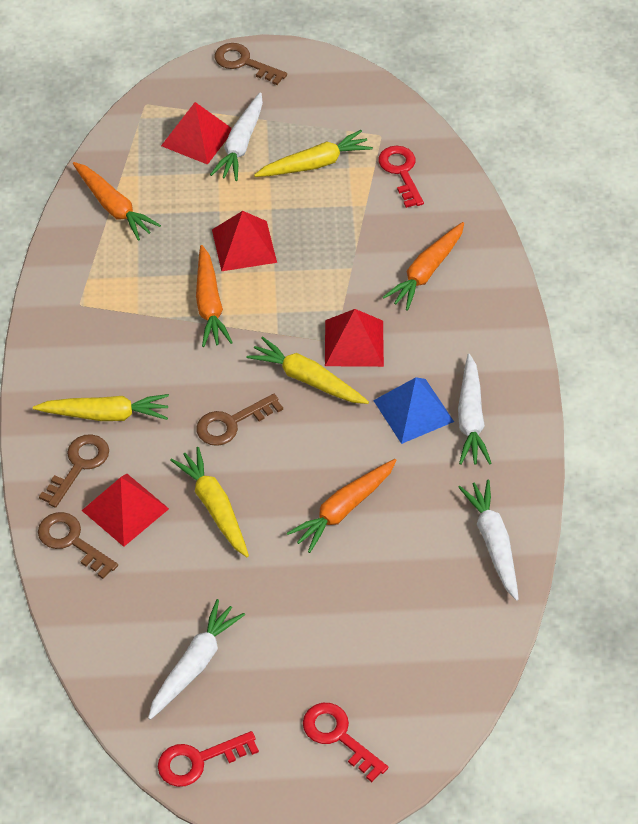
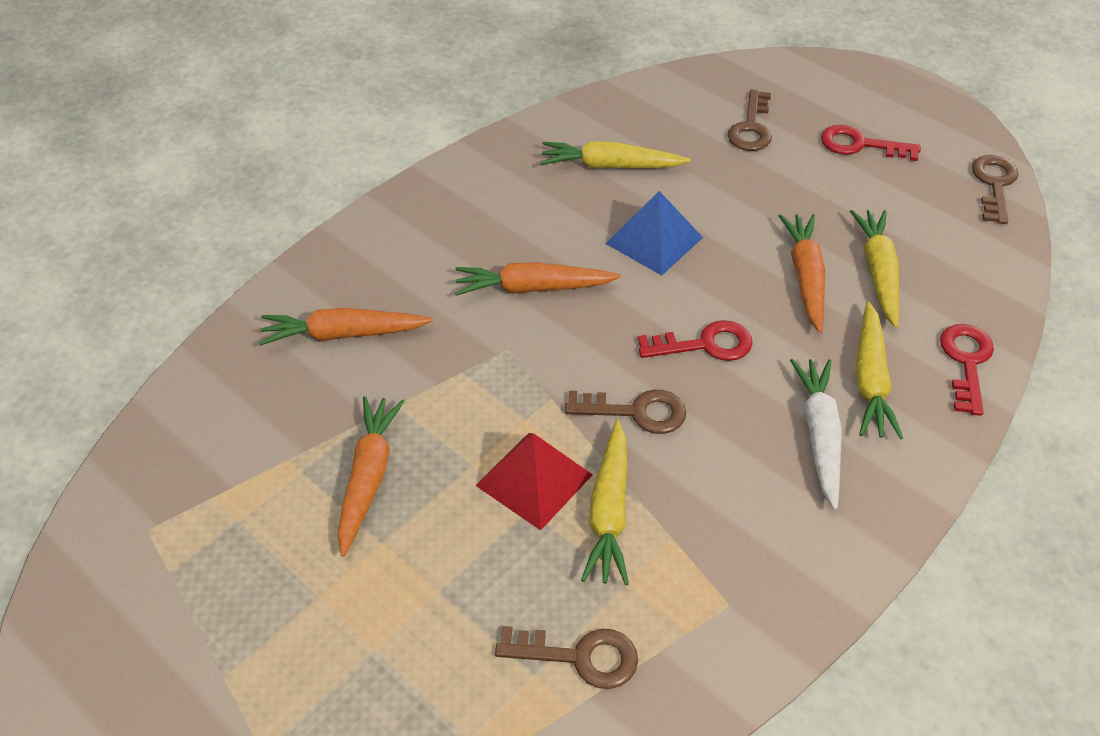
red pyramid: [81,474,169,547] [161,102,232,165] [212,211,277,271] [325,309,384,367] = 4 -> [476,433,593,530] = 1
white carrot: [148,599,245,720] [210,92,263,181] [458,354,492,465] [458,479,519,601] = 4 -> [790,359,842,510] = 1

